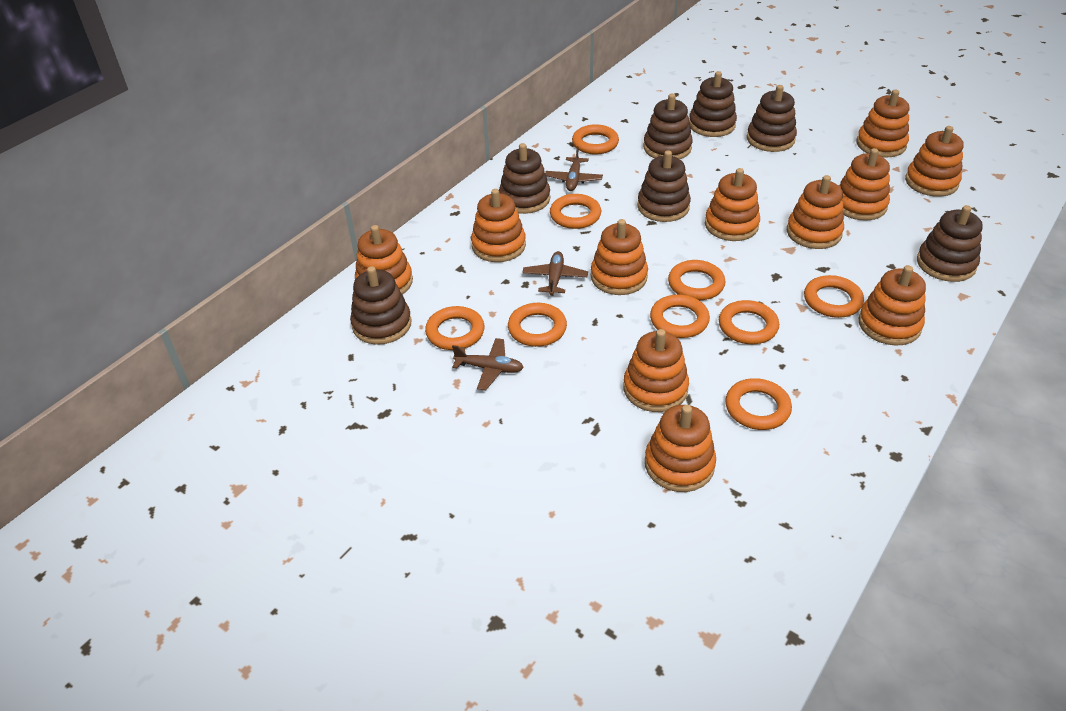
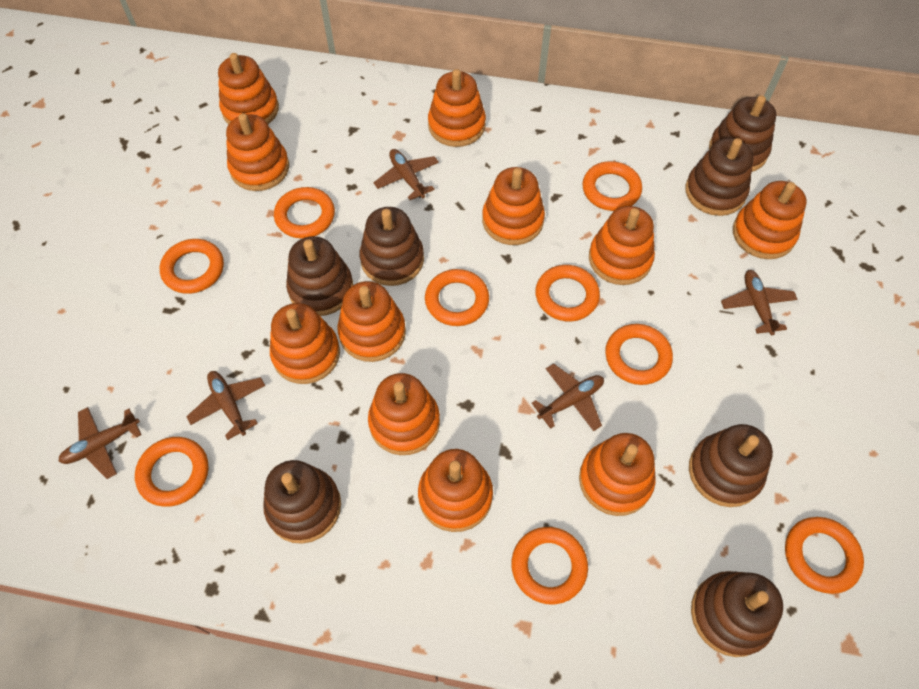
brown plane: [452,338,524,391] [522,251,588,296] [545,146,603,191] = 3 -> [58,407,141,479] [186,371,265,440] [373,149,439,200] [532,364,604,431] [721,270,797,335] = 5

